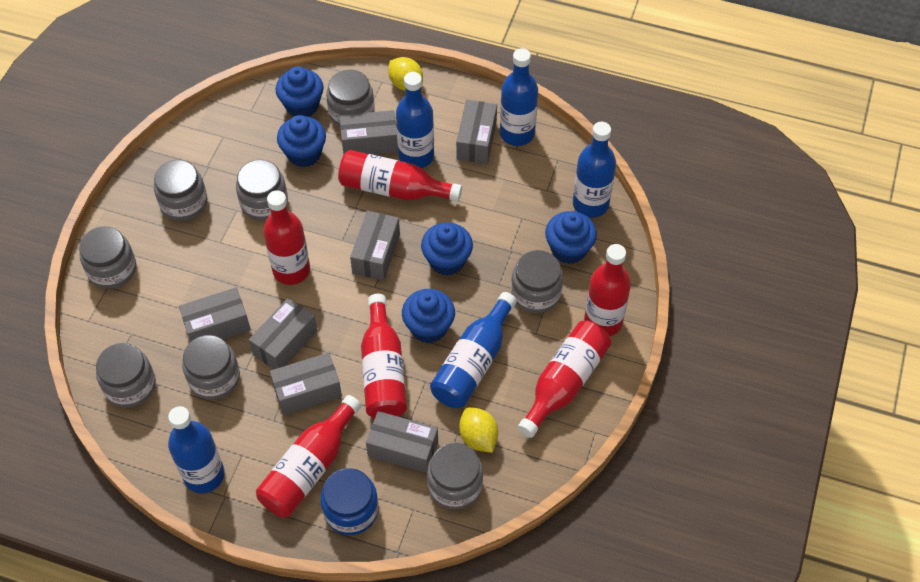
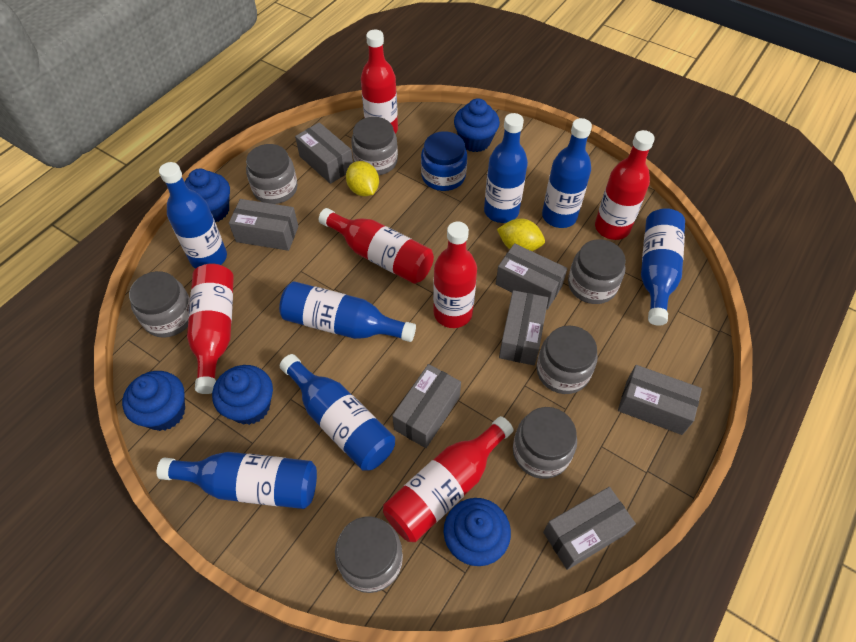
blue bottle: [168,406,225,493] [396,72,434,168] [430,292,517,408] [500,48,538,146] [573,122,616,218] = 5 -> [157,452,317,509] [159,162,227,269] [279,281,416,342] [280,354,395,471] [484,113,528,223] [542,118,592,228] [641,208,685,326] = 7
grey jar: [79,226,136,289] [96,343,156,408] [154,160,207,221] [182,335,240,400] [236,160,288,221] [326,70,375,126] [427,443,483,509] [511,250,563,313] = 8 -> [129,271,190,338] [246,144,298,204] [335,517,403,593] [351,117,398,175] [513,407,577,479] [536,326,598,394] [568,239,626,304] = 7

